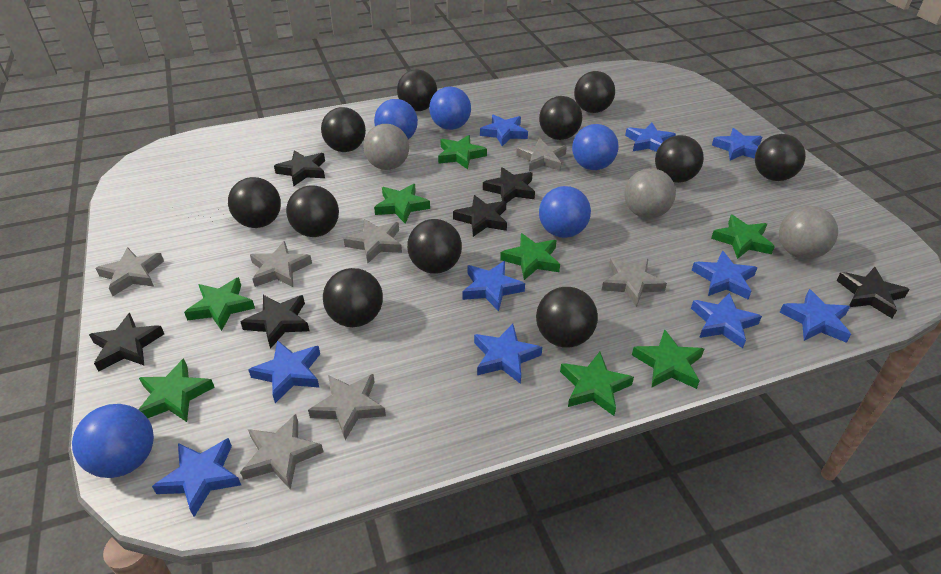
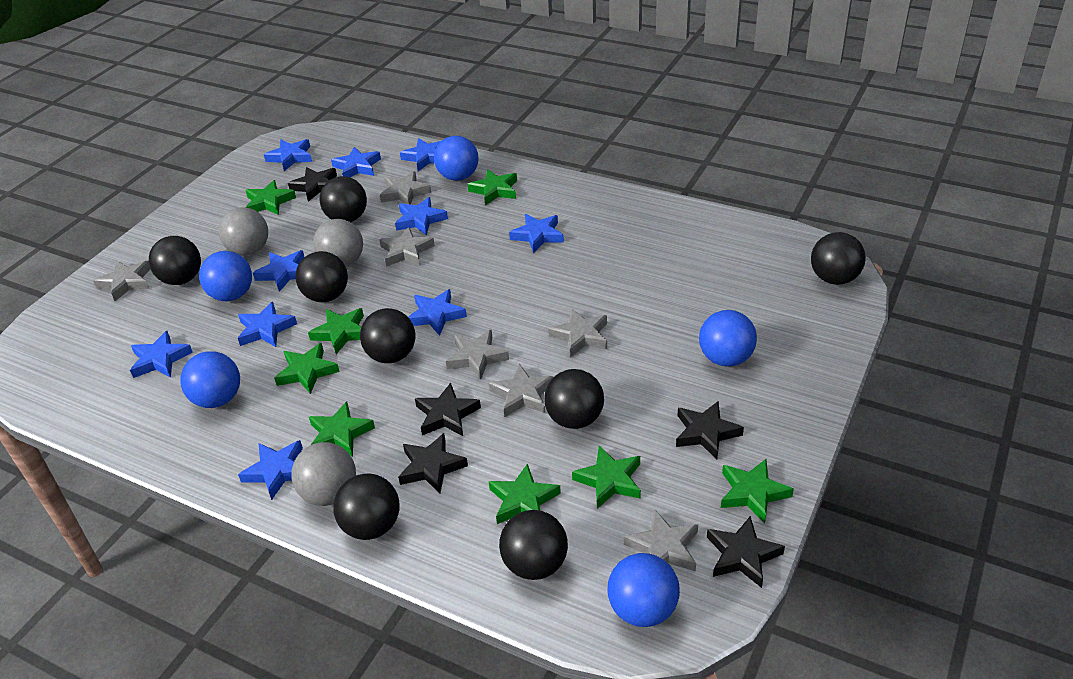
black ball: [228,177,281,228] [286,185,339,237] [321,107,366,152] [323,268,383,327] [397,70,437,111] [407,219,462,274] [536,287,598,348] [539,96,582,140] [574,71,615,113] [655,135,704,183] [755,134,806,181] = 11 -> [149,236,201,285] [296,251,348,302] [320,176,367,222] [333,474,400,540] [360,308,415,363] [499,510,568,580] [544,369,604,429] [811,232,866,285] = 8
black star: [89,313,164,371] [241,295,309,349] [274,150,325,186] [453,195,507,237] [483,167,535,203] [836,267,910,318] = 6 -> [288,167,337,202] [398,433,468,494] [415,383,481,436] [676,401,744,459] [707,516,785,588] = 5

